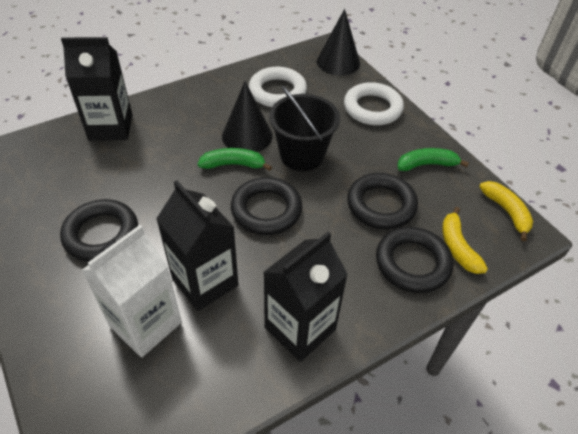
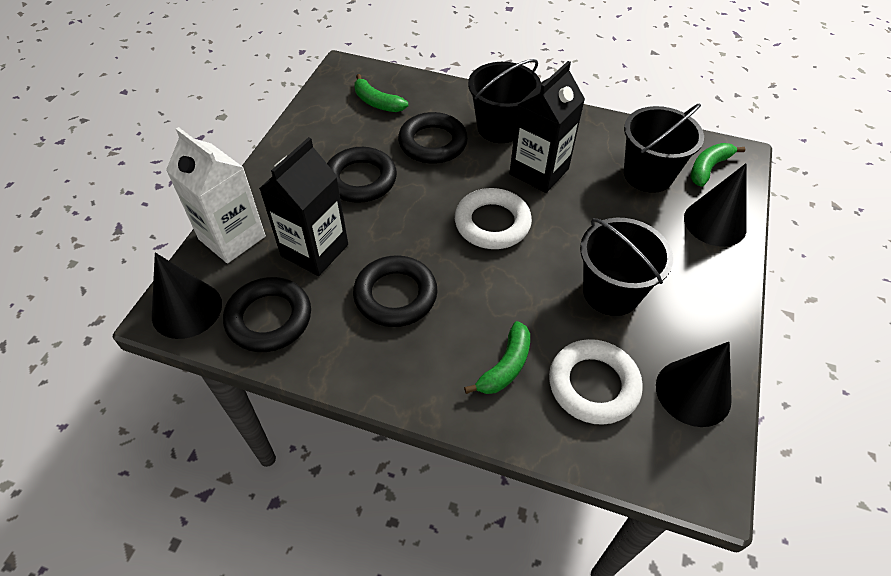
black bucket: [269,86,340,171] = 1 -> [468,59,541,143] [580,218,673,316] [624,103,704,193] = 3
black carton: [61,37,132,141] [156,180,238,311] [263,232,348,362] = 3 -> [259,137,348,276] [509,61,585,193] = 2
black cone: [222,81,273,152] [317,9,360,75] = 2 -> [152,253,222,339] [656,342,732,427] [684,163,747,247] = 3
green banana: [198,148,272,171] [397,148,469,171] = 2 -> [354,74,408,112] [464,321,530,394] [690,143,746,187] = 3
yellow banana: [442,207,488,274] [479,181,533,241] = 2 -> none = 0

